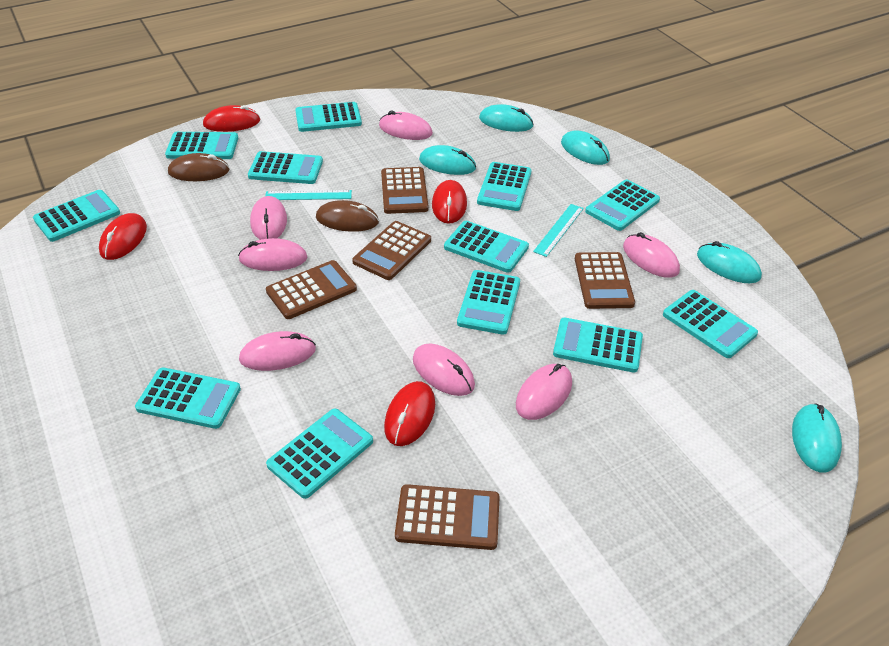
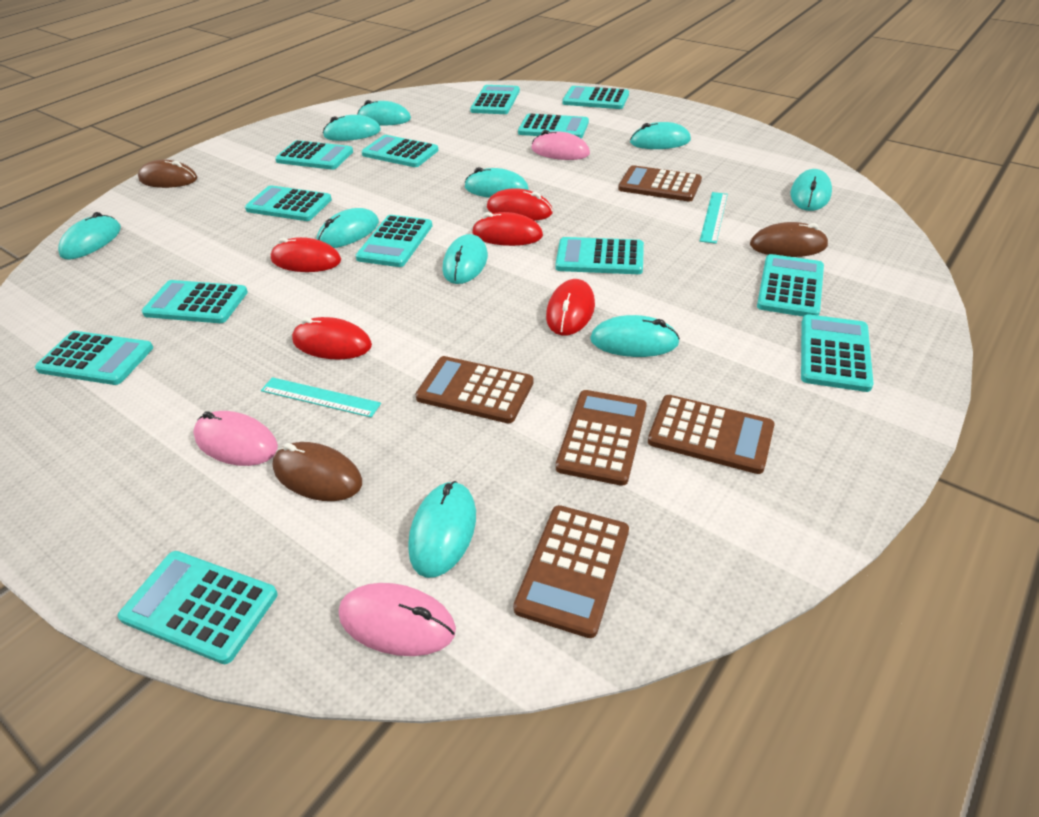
brown mouse: [168,153,230,181] [316,200,379,232] = 2 -> [138,160,197,188] [273,442,362,501] [750,222,829,257] = 3
pink mouse: [238,238,307,271] [239,331,316,371] [250,196,287,240] [379,111,433,140] [413,344,475,396] [516,364,572,420] [623,232,680,278] = 7 -> [193,411,278,466] [339,583,456,656] [531,130,590,160] = 3
red mouse: [99,213,147,260] [203,105,260,132] [384,381,435,446] [432,180,467,224] = 4 -> [271,237,341,272] [292,317,372,359] [472,212,543,246] [487,188,553,221] [546,279,595,336] = 5
turquoise calculator: [33,190,120,242] [135,367,241,429] [165,132,238,159] [248,151,323,184] [266,409,373,499] [295,102,362,132] [444,221,529,273] [457,270,520,335] [477,162,532,211] [553,318,643,373] [585,179,660,231] [663,290,758,358] = 12 -> [35,331,153,385] [118,551,278,664] [142,280,248,323] [245,185,332,221] [275,140,353,170] [355,215,432,267] [361,135,439,167] [470,85,520,114] [518,113,589,138] [556,237,644,274] [562,86,629,109] [757,254,824,316] [801,314,874,392] = 13
turquoise mouse: [419,145,476,175] [479,104,534,132] [561,130,610,165] [697,241,762,283] [792,403,842,473] = 5 -> [58,212,121,260] [317,208,379,248] [323,115,381,141] [358,100,411,125] [408,481,476,578] [443,234,488,284] [464,167,529,198] [590,315,680,357] [630,122,691,149] [790,169,832,211] = 10

